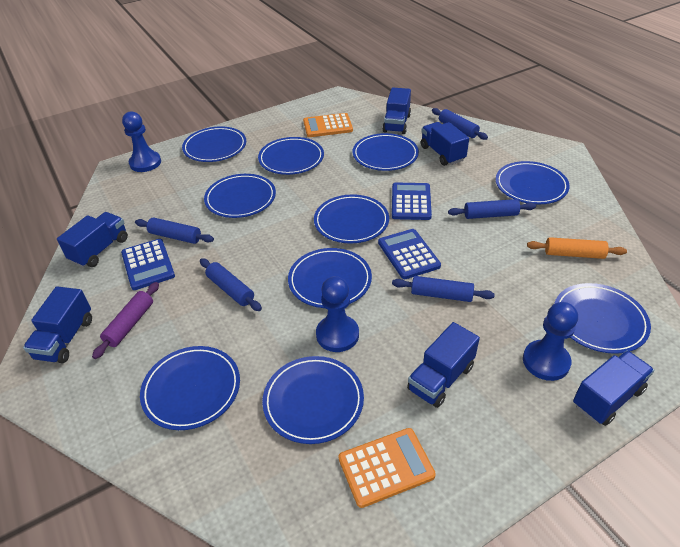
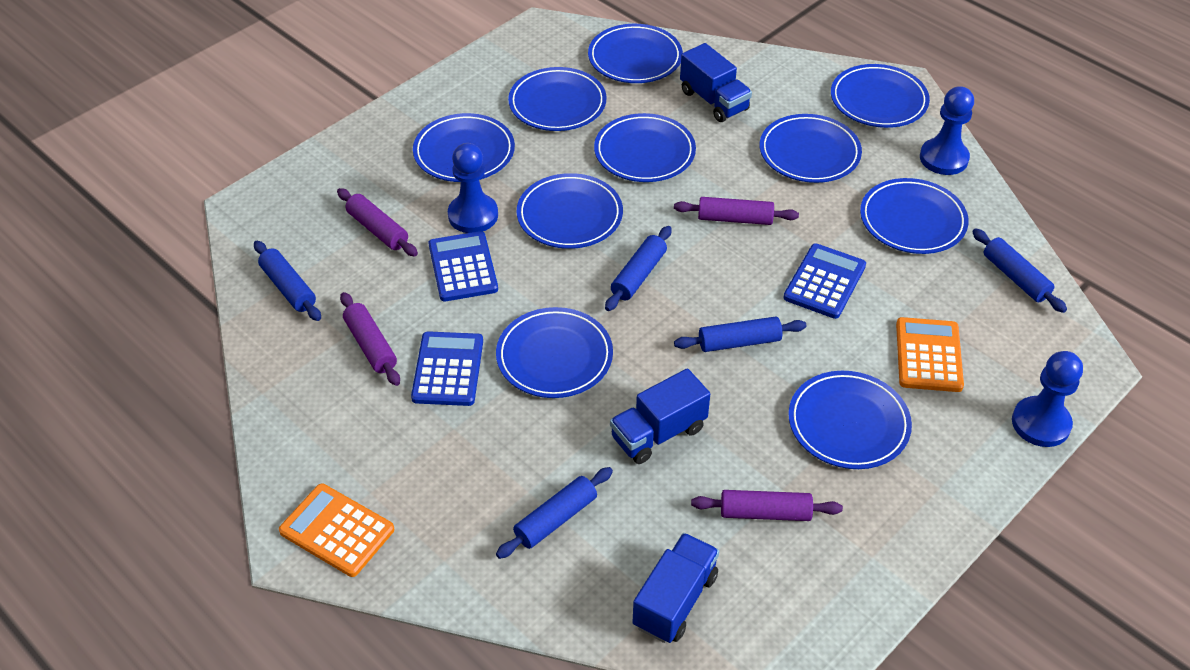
blue truck: [23,286,92,363] [57,212,128,267] [382,87,411,134] [407,322,480,408] [421,122,469,166] [573,350,654,426] = 6 -> [610,368,710,464] [633,533,719,643] [680,43,752,122] = 3
orange rolling pin: [527,237,627,259] = 1 -> none = 0
purple rolling pin: [92,282,159,359] = 1 -> [337,188,418,256] [340,292,400,386] [674,197,799,225] [691,490,843,521] = 4

